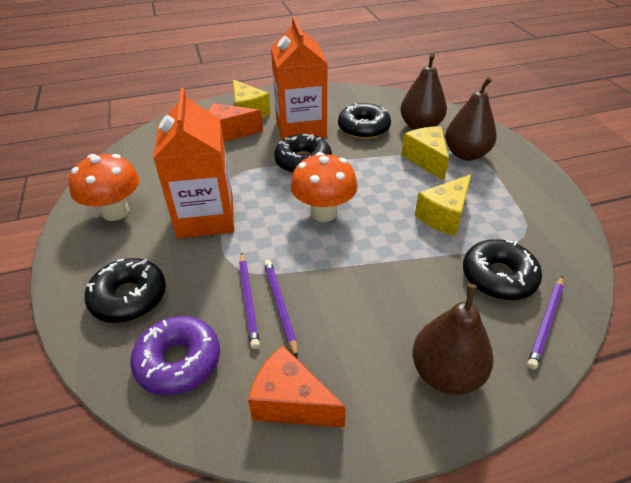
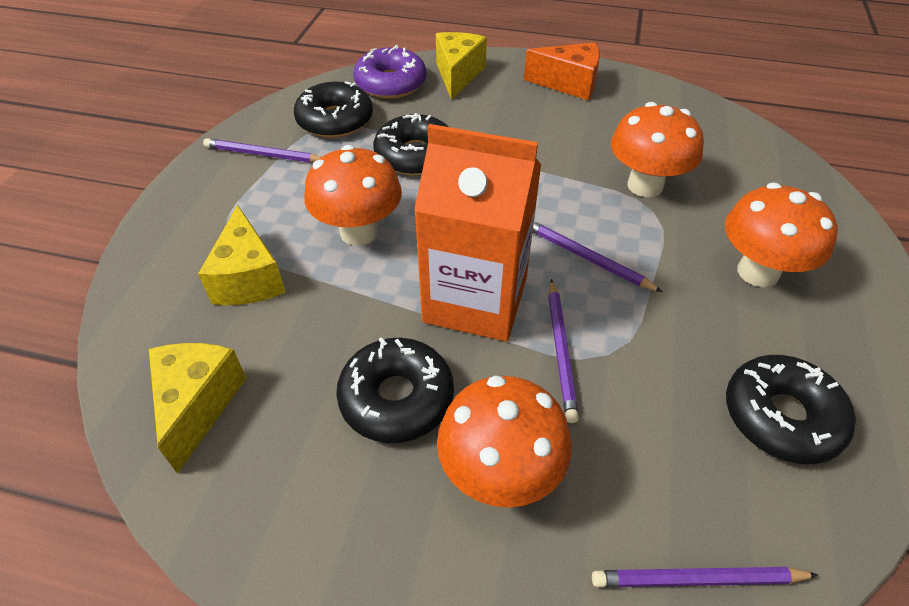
brown pear: [400,53,447,130] [412,284,494,395] [445,77,497,161] = 3 -> none = 0
orange carton: [153,88,234,238] [271,16,328,140] = 2 -> [414,124,541,341] = 1
orange cheese: [208,103,263,142] [248,345,346,427] = 2 -> [524,42,600,100] = 1
orange mushroom: [69,154,139,221] [291,152,358,222] = 2 -> [304,145,402,246] [437,376,572,508] [611,102,704,197] [725,183,838,287] = 4
purple pencil: [239,252,260,349] [264,260,298,358] [527,276,563,370] = 3 -> [203,138,321,163] [533,222,662,292] [548,279,579,423] [592,567,818,587] = 4

